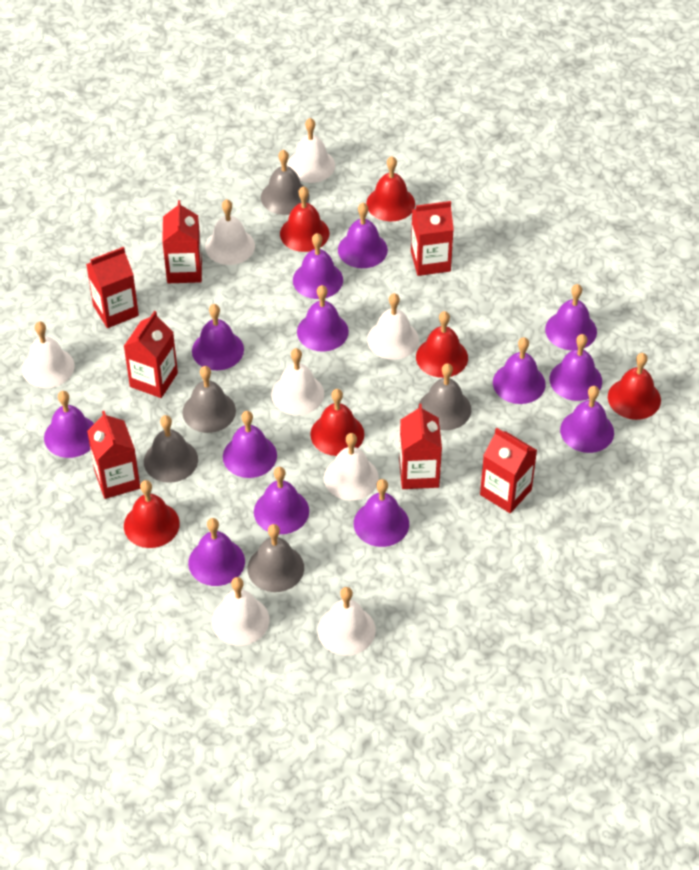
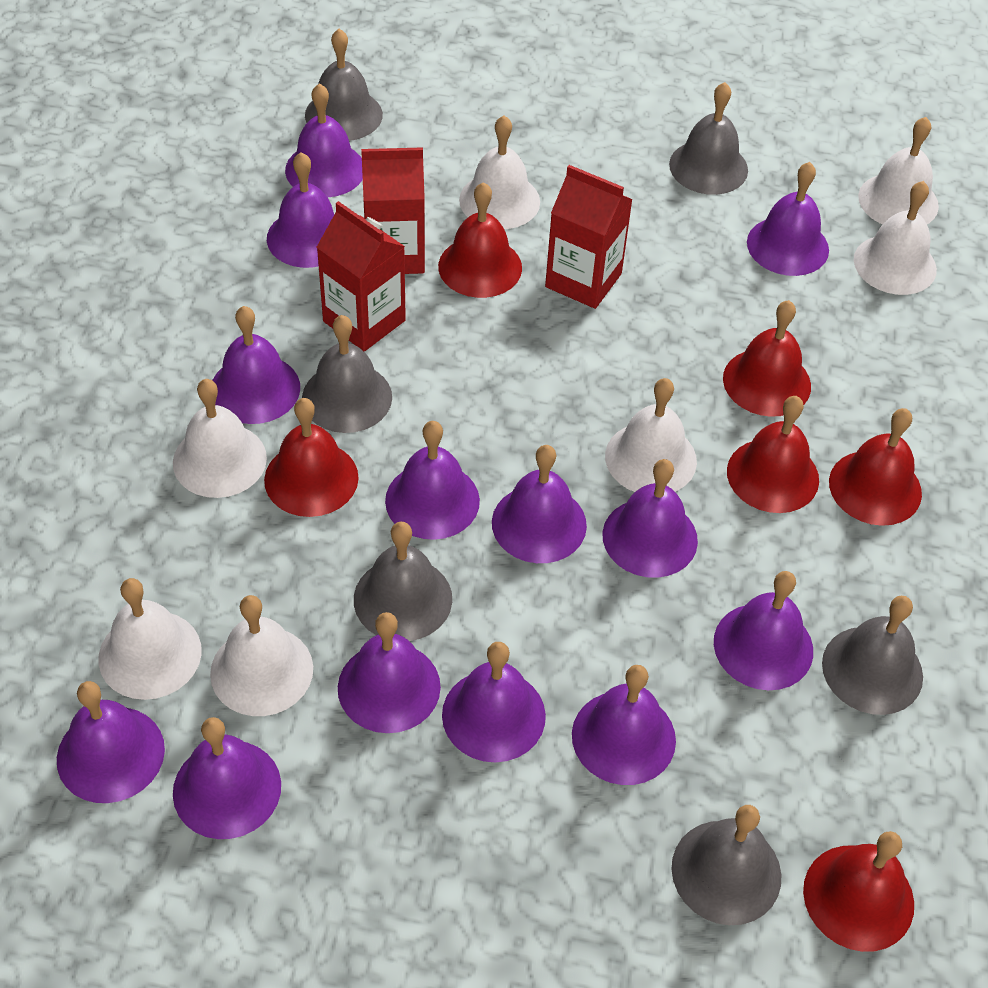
grey bell: [144,415,198,483] [182,366,236,433] [248,524,304,592] [261,150,309,215] [418,363,471,430] = 5 -> [302,315,392,433] [305,29,383,141] [354,522,452,641] [669,82,748,195] [671,805,781,925] [822,596,923,715] = 6
red carton: [86,247,139,328] [87,411,140,499] [124,311,178,398] [162,200,202,283] [399,404,442,489] [411,201,454,276] [480,428,537,513] = 7 -> [317,201,406,351] [361,147,425,274] [545,165,633,309] = 3
white bell: [22,321,75,388] [205,199,255,265] [212,577,269,646] [271,348,324,415] [287,118,335,183] [318,587,376,655] [324,433,379,500] [367,293,419,360] = 8 -> [99,578,202,700] [173,379,267,498] [210,595,313,716] [459,116,540,229] [605,378,697,492] [854,181,937,295] [858,117,939,224] = 7

